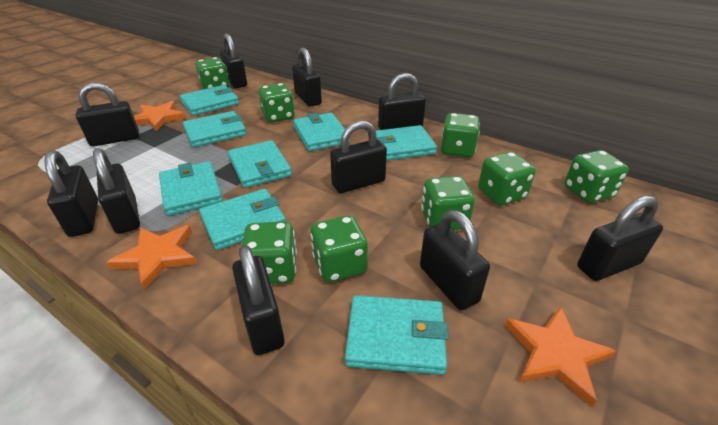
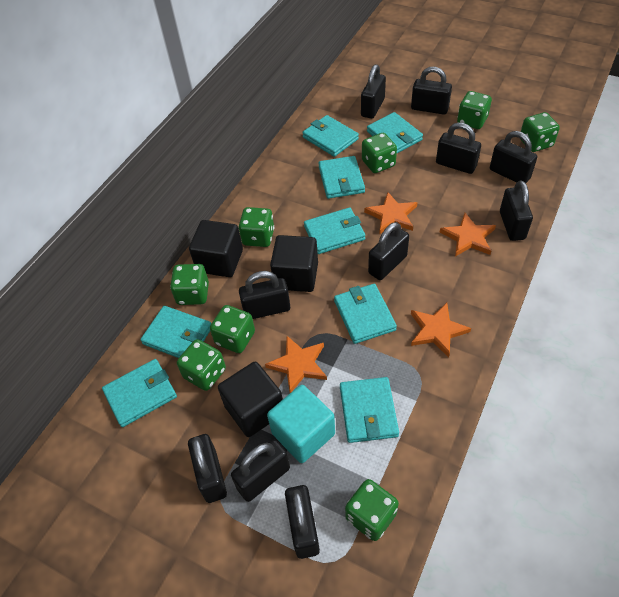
black cube: none = 0 -> [189,220,243,277] [218,361,283,437] [270,235,318,292] = 3
orange star: [107,225,197,290] [134,101,186,132] [505,306,616,407] = 3 -> [265,336,327,393] [364,192,418,234] [411,303,471,358] [440,213,496,257] = 4
turquoise cube: none = 0 -> [267,385,335,463] = 1

